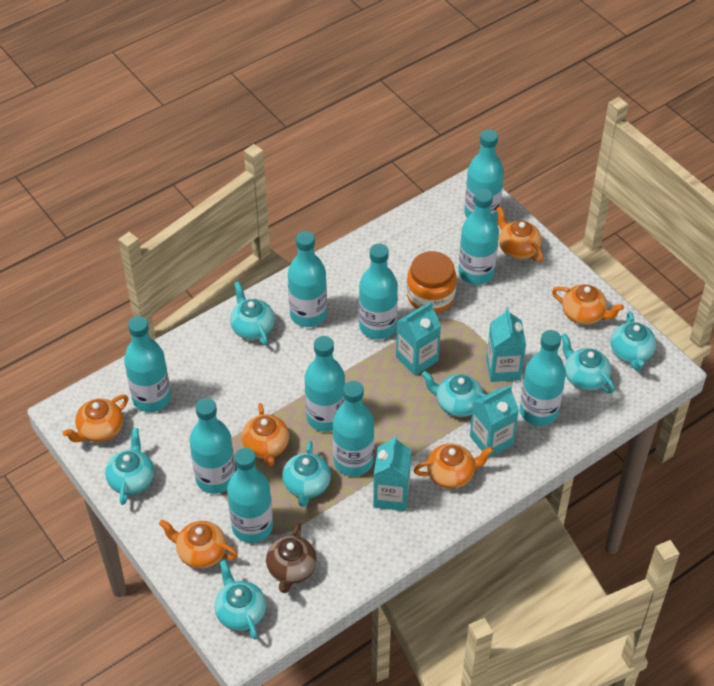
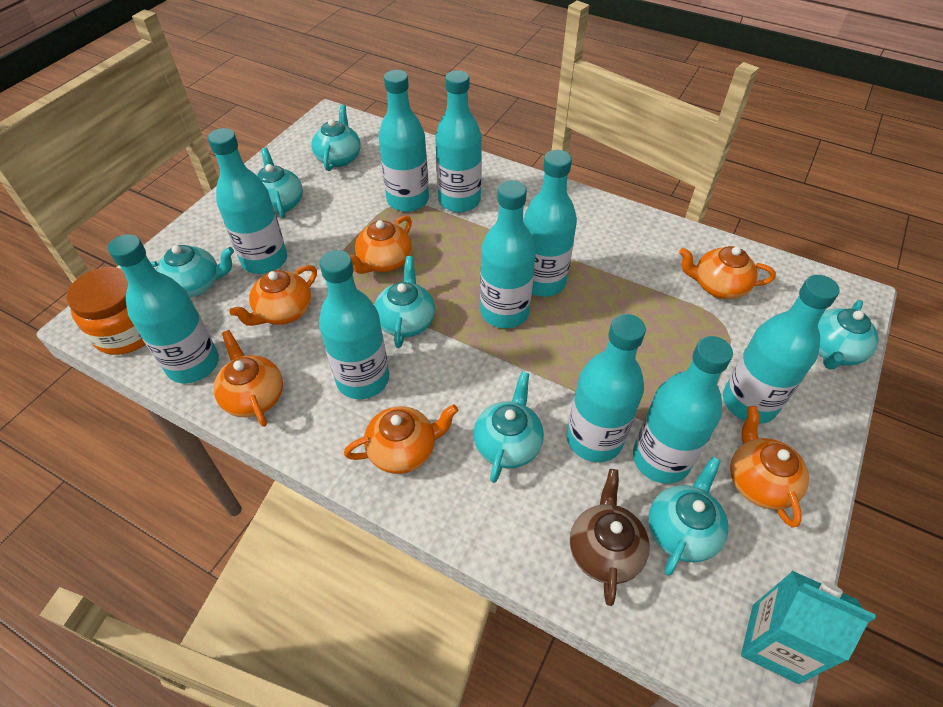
turquoise carton: [373,435,411,511] [396,302,441,376] [470,385,519,458] [486,307,526,382] = 4 -> [741,571,876,684] = 1

